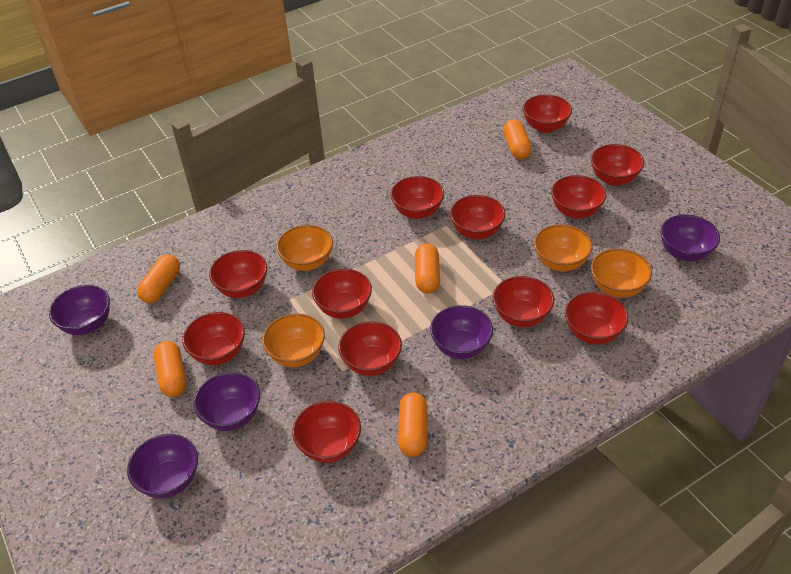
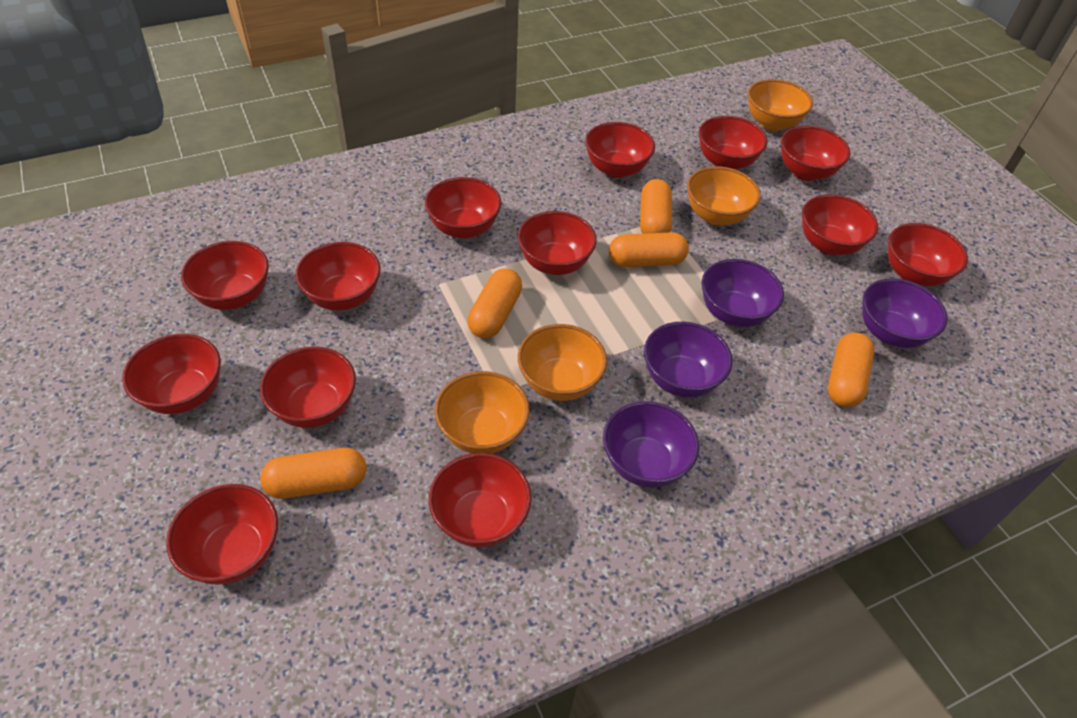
purple bowl: [49,285,110,335] [127,434,198,498] [194,372,260,431] [430,305,493,359] [660,215,720,261] = 5 -> [603,401,699,488] [644,321,733,398] [701,259,784,327] [862,278,948,348] = 4
red bowl: [182,312,245,365] [209,250,267,298] [292,401,361,463] [312,269,372,319] [338,321,402,376] [391,176,444,219] [450,195,506,239] [493,276,554,327] [523,94,572,133] [551,175,606,219] [565,292,628,345] [591,144,644,186] = 12 -> [122,334,221,414] [166,484,278,585] [181,241,269,310] [260,347,356,428] [295,242,380,311] [425,177,501,238] [429,453,532,547] [518,211,597,275] [585,122,655,178] [699,116,768,169] [781,126,851,181] [802,194,878,255] [888,223,968,286] = 13

